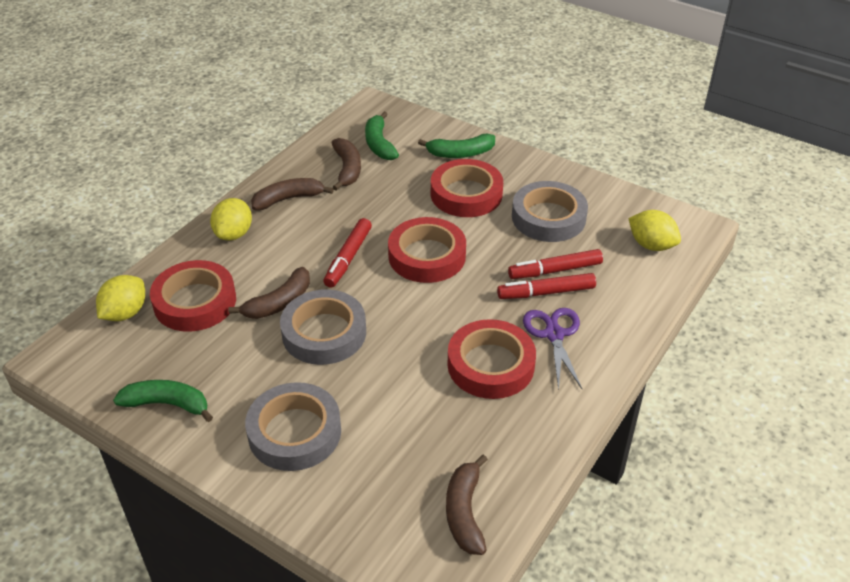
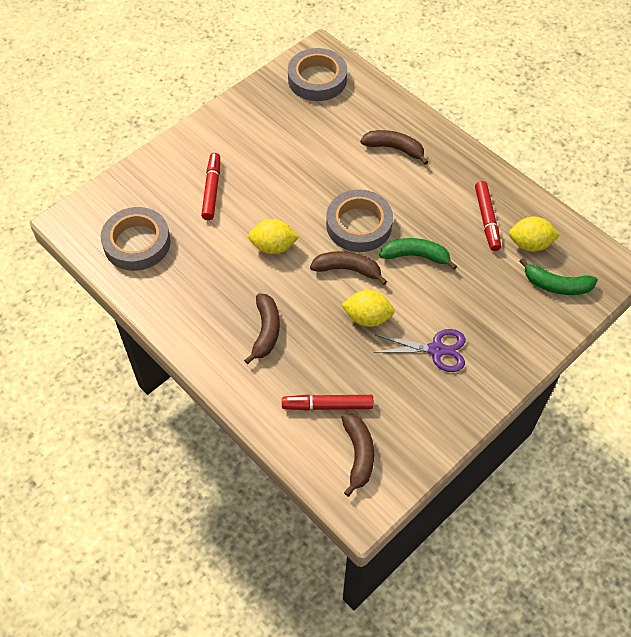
green banana: [113,380,213,422] [365,112,399,160] [418,134,495,158] = 3 -> [379,238,457,270] [519,258,598,295] = 2
red tape: [150,260,236,332] [388,217,466,283] [431,159,503,217] [448,319,536,399] = 4 -> none = 0

